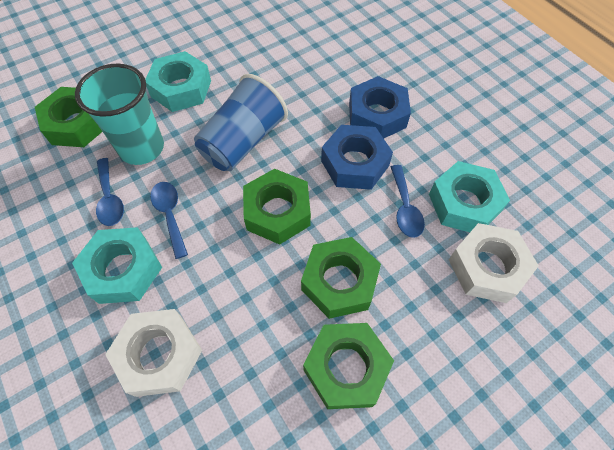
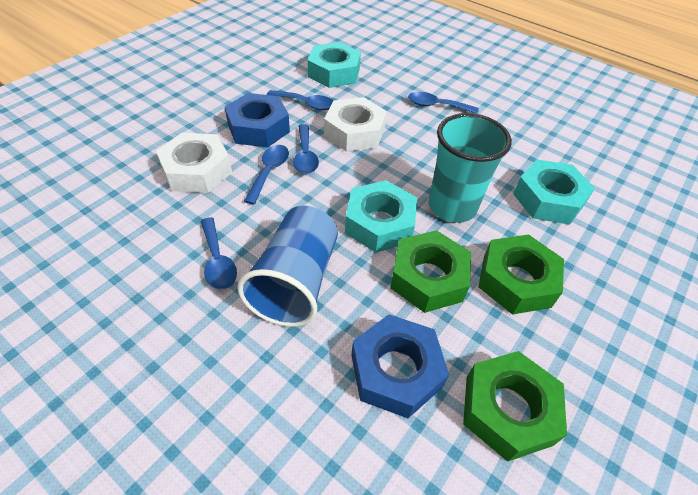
blue spoon: [96,158,124,226] [150,182,188,259] [391,165,425,238] = 3 -> [201,217,237,290] [244,145,289,205] [267,90,333,110] [293,124,319,174] [408,92,479,114] = 5
green nut: [35,87,102,147] [243,169,311,245] [301,237,381,319] [303,323,394,409] = 4 -> [390,230,471,313] [463,351,567,462] [478,235,564,315] = 3

